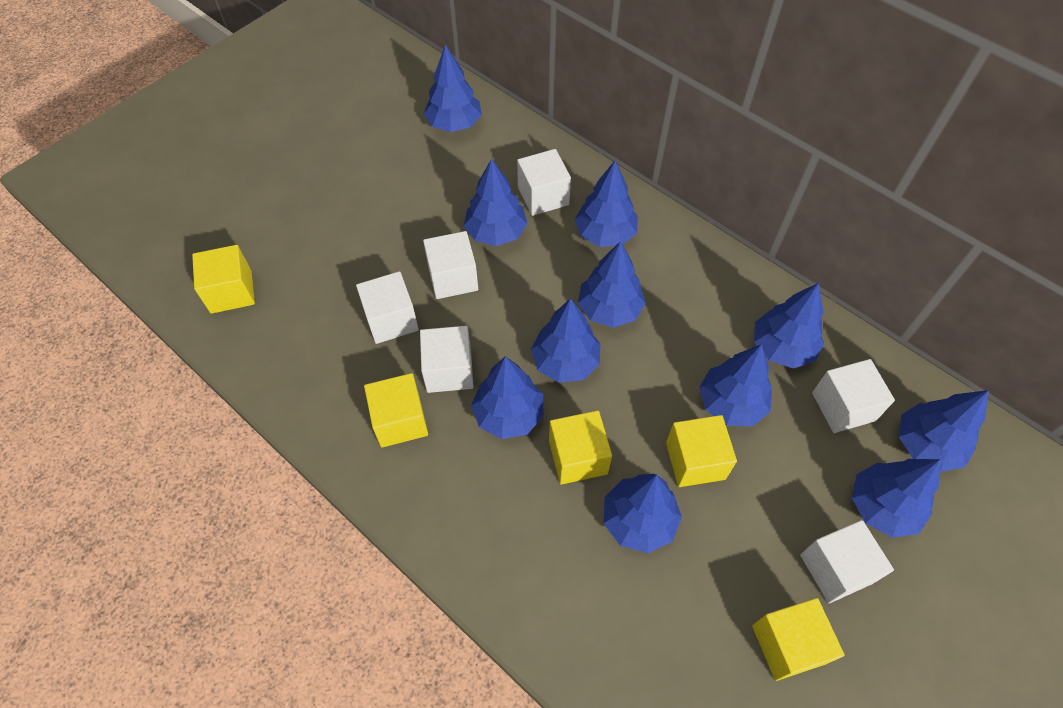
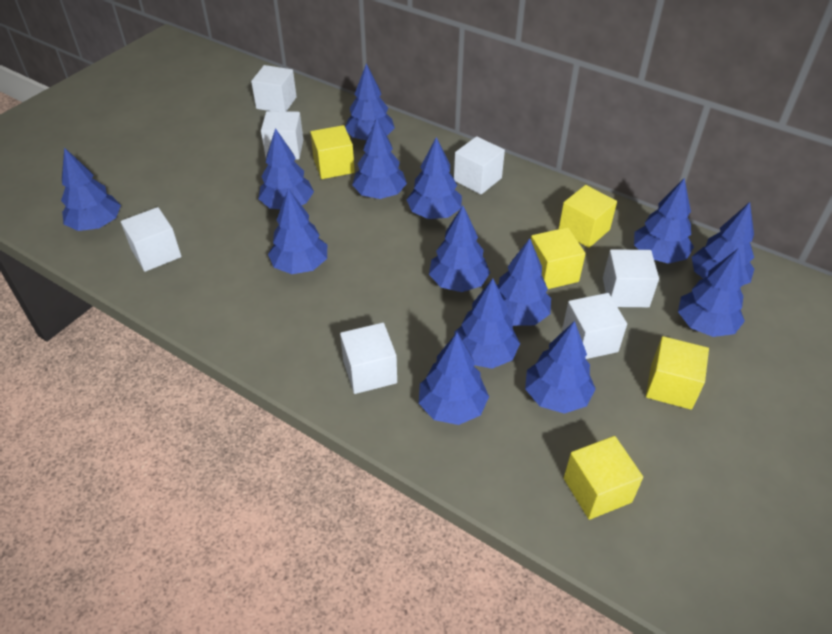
blue tree: [424,44,482,132] [464,159,527,246] [471,356,544,439] [531,298,600,383] [575,161,638,247] [578,241,646,328] [603,474,682,553] [699,344,772,426] [754,283,824,368] [852,459,940,538] [899,390,989,472] = 11 -> [61,147,121,231] [258,128,314,209] [268,188,327,274] [345,63,395,140] [352,117,407,199] [407,137,462,219] [419,333,489,425] [429,206,490,292] [454,278,520,369] [497,238,551,326] [525,321,596,414] [634,178,694,264] [678,248,745,337] [692,202,754,286] = 14
white cube: [356,271,419,344] [420,326,474,393] [423,231,478,299] [517,149,571,216] [800,520,894,603] [812,359,895,433] = 6 -> [121,207,181,272] [251,65,297,111] [261,111,304,160] [340,323,397,394] [454,136,505,194] [562,293,627,359] [603,249,659,307] = 7

